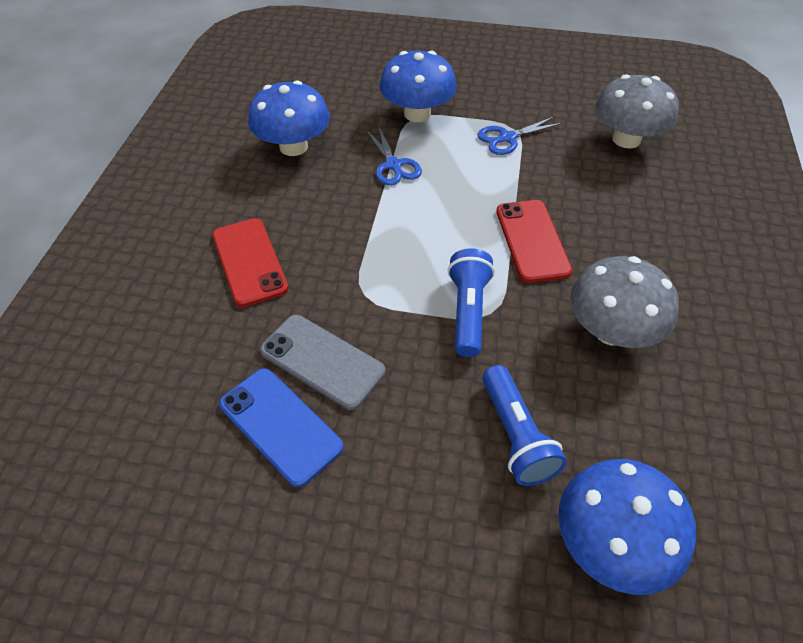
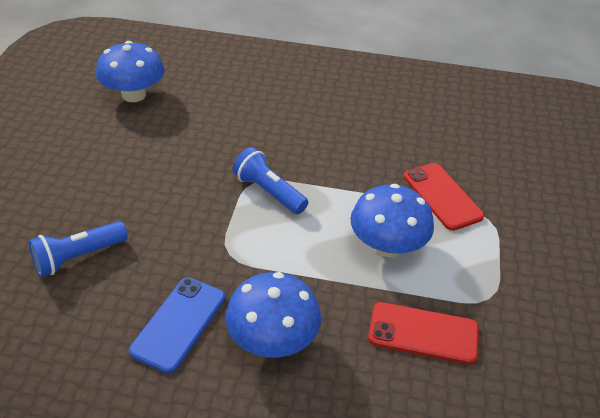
blue scissors: [365,125,422,185] [477,116,563,155] = 2 -> none = 0
grey mushroom: [570,256,679,348] [596,74,679,149] = 2 -> none = 0
grey phone: [260,315,385,410] = 1 -> none = 0

